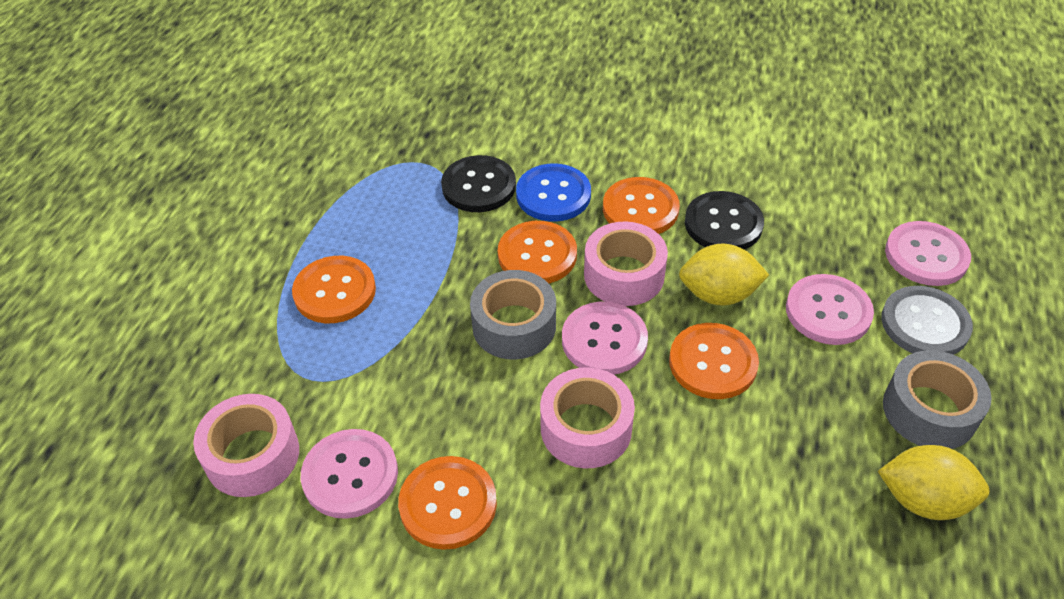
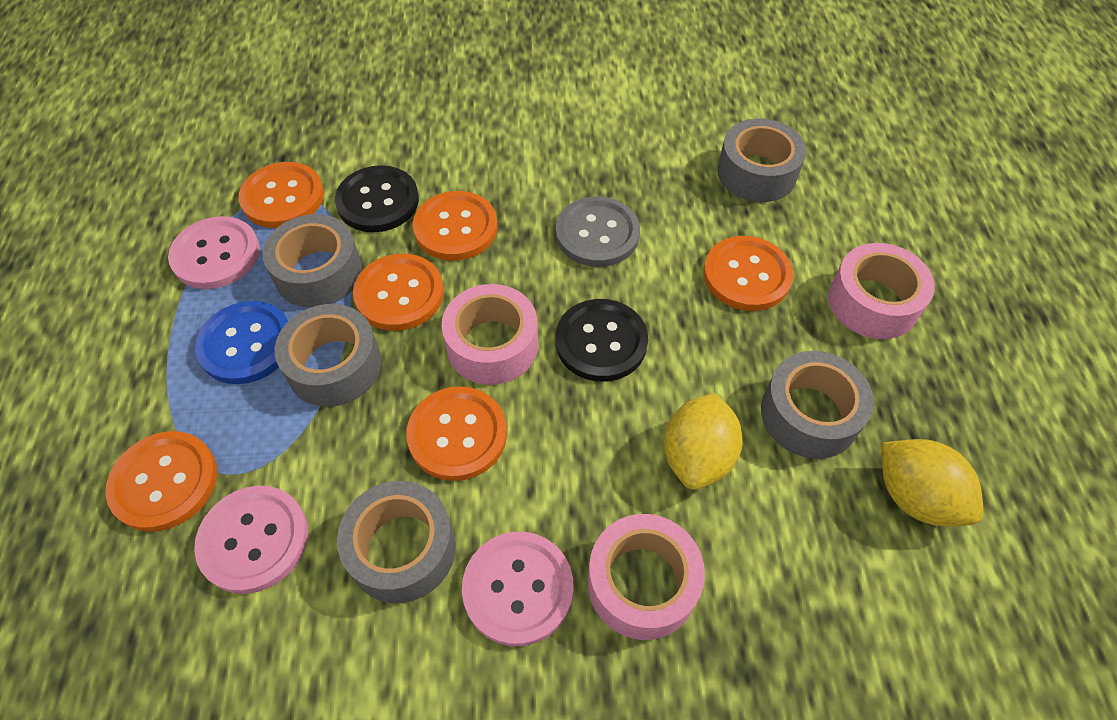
grey tape: [470,270,556,359] [883,350,992,449] = 2 -> [263,214,362,308] [275,304,381,407] [337,481,456,603] [718,119,806,202] [761,351,874,459] = 5
orange button: [292,256,376,323] [398,456,497,550] [498,221,577,283] [603,177,680,234] [669,323,759,399] = 5 -> [105,431,217,532] [239,162,324,228] [353,254,444,331] [406,386,507,481] [413,191,498,261] [703,236,793,311] = 6
pink button: [301,429,398,519] [562,302,648,375] [786,274,874,345] [885,221,971,286] = 4 -> [168,216,260,289] [194,486,308,594] [462,532,573,646] = 3

